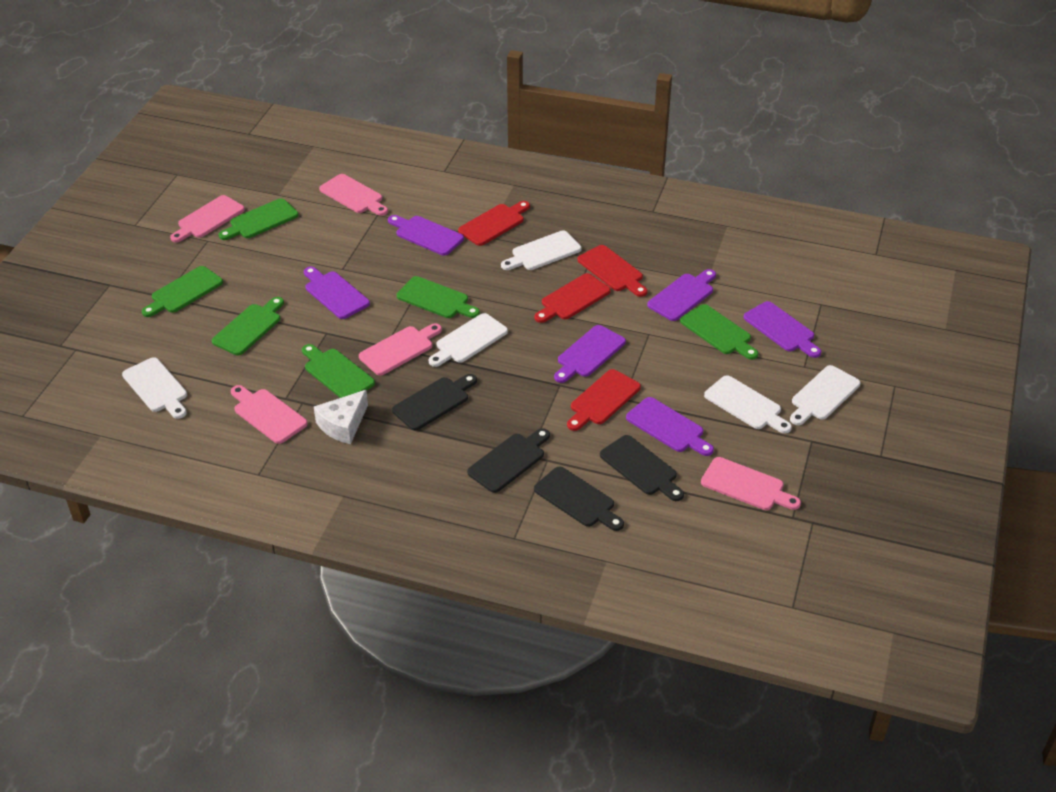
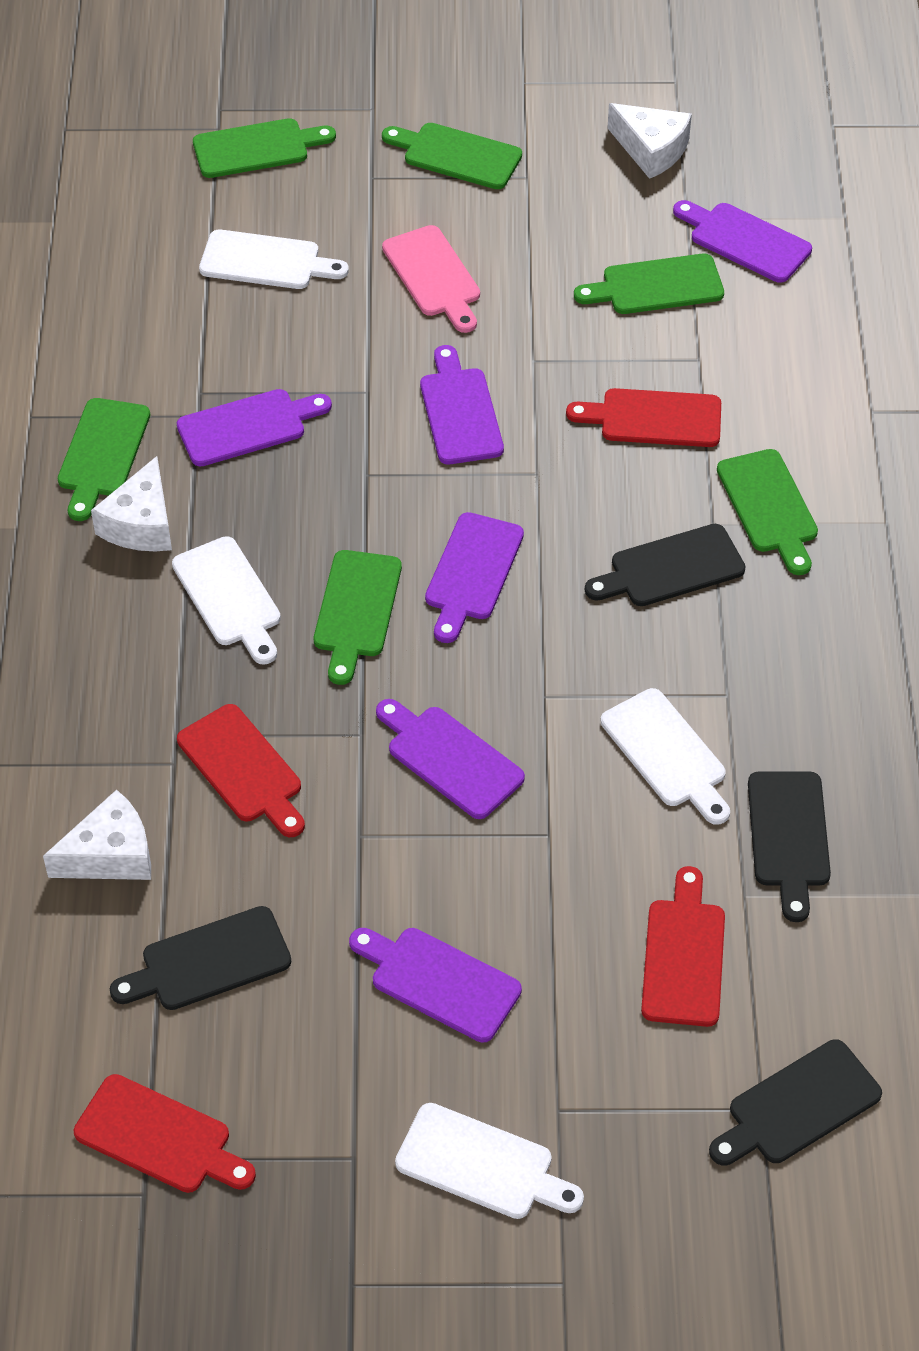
pink cutting board: [170,195,245,242] [231,385,308,444] [319,174,388,216] [359,323,442,375] [701,457,801,510] = 5 -> [382,225,480,333] = 1
white cheese: [314,390,368,444] = 1 -> [43,789,151,880] [91,456,172,551] [608,103,692,179] = 3
white cutting board: [122,357,187,419] [428,313,508,367] [501,230,581,270] [704,375,792,433] [790,365,860,425] = 5 -> [172,536,281,665] [199,230,349,289] [395,1103,584,1219] [601,688,730,825] = 4

